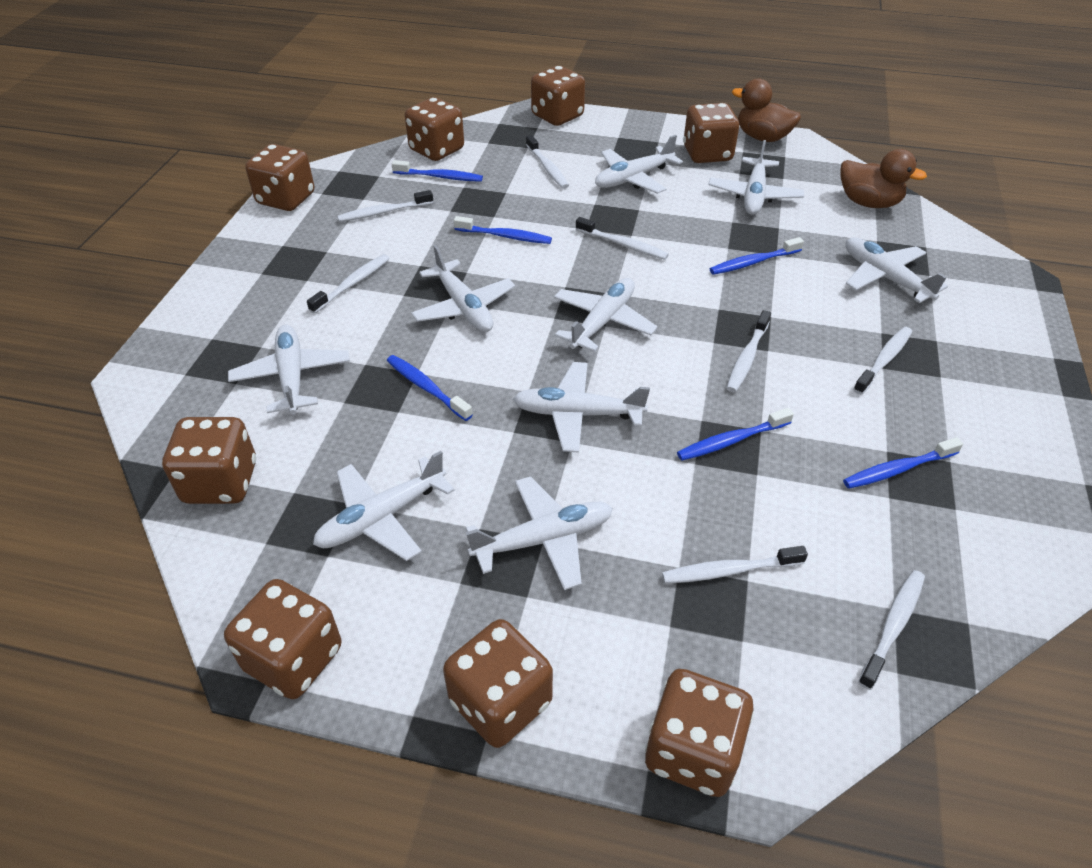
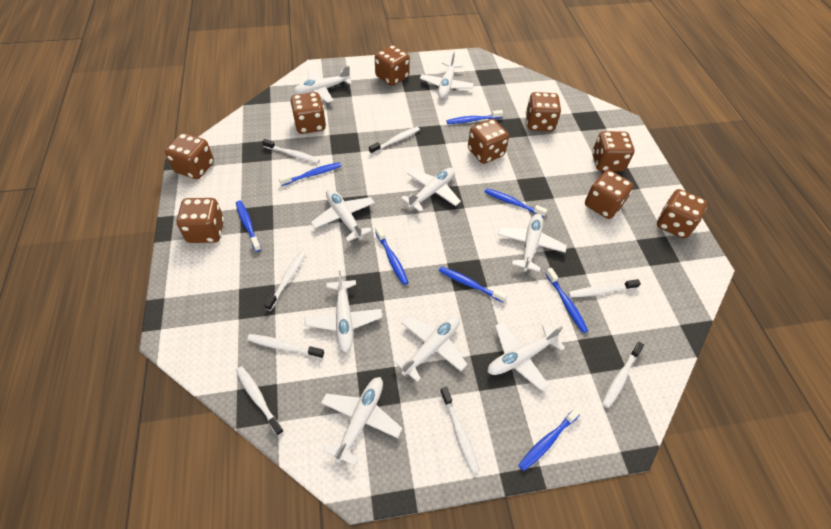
blue toothbrush: [387,355,473,421] [392,160,483,182] [454,216,552,244] [677,408,794,461] [710,237,804,275] [843,437,963,489] = 6 -> [236,201,261,252] [279,162,341,186] [375,226,409,285] [439,266,507,303] [446,110,503,124] [485,188,547,217] [518,407,582,471] [545,268,588,333] = 8
brown dice: [162,417,256,504] [224,579,341,699] [245,144,315,211] [405,97,464,161] [443,619,553,748] [531,66,585,126] [645,669,754,797] [683,103,739,163] = 8 -> [165,133,214,179] [176,198,224,243] [290,92,326,134] [375,45,410,86] [468,119,509,164] [526,92,561,131] [585,170,634,219] [592,131,635,172] [657,189,707,239] = 9
brown duck: [732,79,801,142] [840,149,927,208] = 2 -> none = 0

